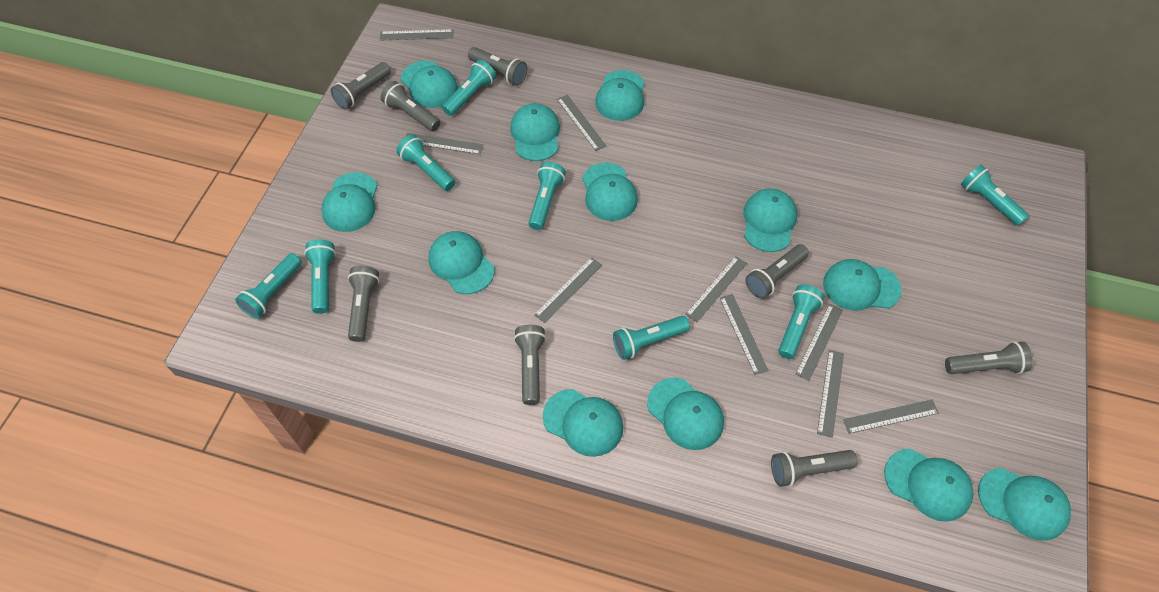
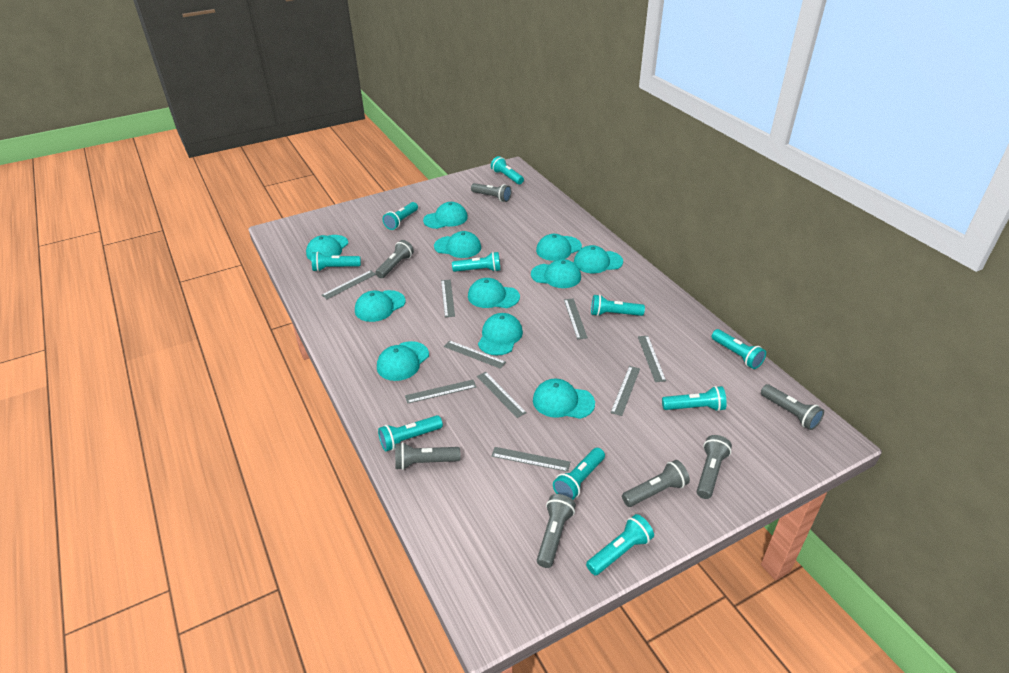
grey flashlight: [331,62,391,109] [348,266,380,342] [381,81,440,132] [468,47,527,86] [514,325,546,405] [746,244,809,299] [771,450,858,487] [945,341,1033,374] = 8 -> [375,240,414,278] [395,442,460,470] [471,183,512,202] [537,494,576,568] [622,460,690,507] [697,435,732,499] [761,384,824,430] = 7
turquoise cap: [321,172,377,232] [401,61,458,108] [429,231,495,294] [510,103,560,161] [543,389,623,457] [582,163,638,221] [595,70,645,121] [647,378,724,450] [744,189,797,252] [823,259,901,311] [884,449,974,522] [978,468,1071,541] = 12 -> [306,235,348,261] [355,290,406,322] [377,341,429,381] [423,202,468,229] [434,231,481,258] [468,278,520,308] [478,313,523,355] [531,259,581,288] [533,379,595,419] [536,234,582,261] [574,245,623,273] = 11
turquoise flashlight: [235,253,302,319] [304,239,336,314] [396,134,455,191] [442,60,496,116] [529,162,566,230] [613,316,690,360] [778,284,824,359] [961,165,1029,226] = 8 -> [312,252,361,272] [378,415,443,452] [383,202,418,230] [452,252,500,272] [491,156,524,184] [553,448,605,500] [586,514,654,575] [591,294,645,316] [662,386,727,411] [712,329,766,369] = 10

